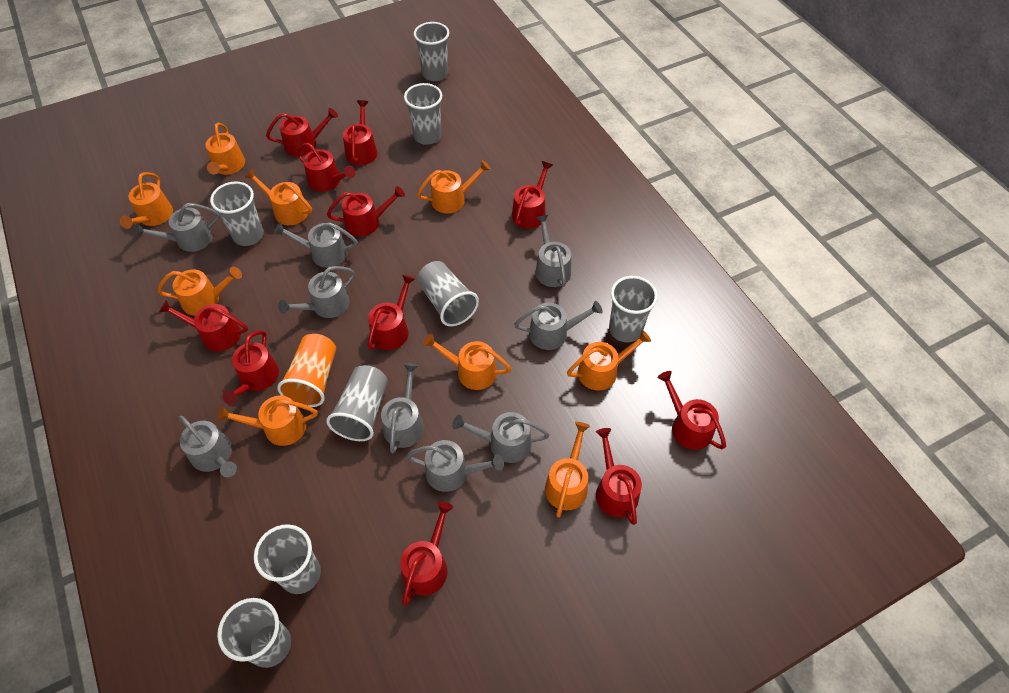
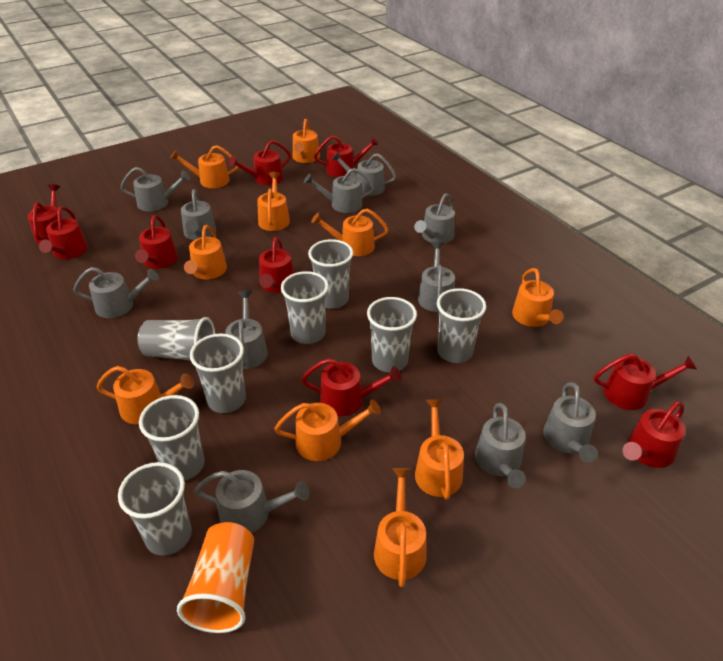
grey watering can: [134,203,220,252] [179,416,237,477] [274,222,358,268] [278,266,355,318] [381,363,424,453] [406,440,504,492] [452,412,550,463] [514,301,603,350] [535,215,571,287] = 9 -> [73,267,159,318] [120,167,190,212] [181,189,216,240] [195,470,309,533] [225,291,268,369] [304,168,375,213] [331,151,396,196] [414,193,455,244] [418,242,455,312] [475,403,526,488] [543,382,598,462] = 11
orange watering can: [120,172,173,229] [157,267,242,316] [206,123,245,175] [217,396,318,446] [244,169,312,225] [417,160,491,213] [423,334,511,390] [545,422,590,518] [567,330,651,391] = 9 -> [97,366,194,424] [170,145,239,188] [184,225,227,279] [257,172,290,231] [274,399,381,461] [293,119,320,163] [311,209,389,256] [374,468,427,587] [415,399,464,500] [512,268,563,327] = 10
red watering can: [159,300,248,351] [222,330,279,405] [266,108,338,157] [297,143,356,192] [327,186,405,237] [343,100,378,165] [367,274,415,350] [400,501,453,605] [512,161,553,228] [596,428,642,525] [658,371,726,450] = 11 -> [28,184,62,244] [39,206,88,259] [135,215,178,269] [229,140,291,185] [259,237,294,293] [301,358,402,416] [314,136,379,177] [594,353,697,410] [622,401,685,468] = 9

